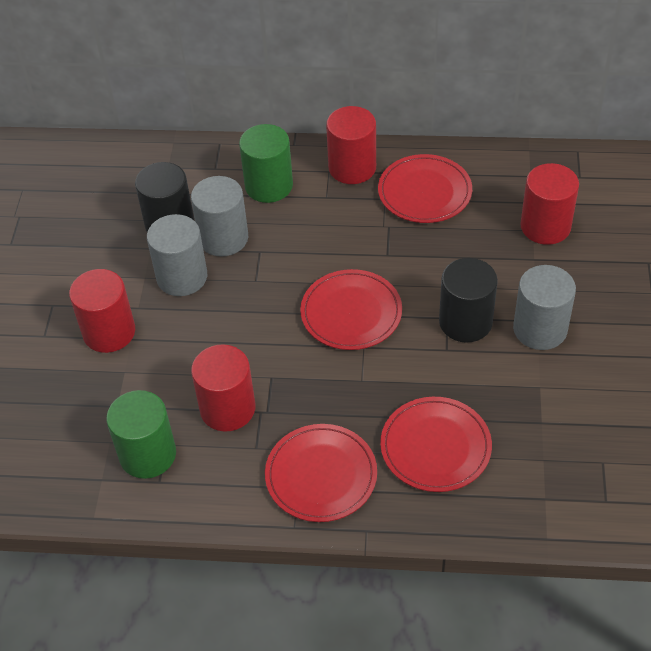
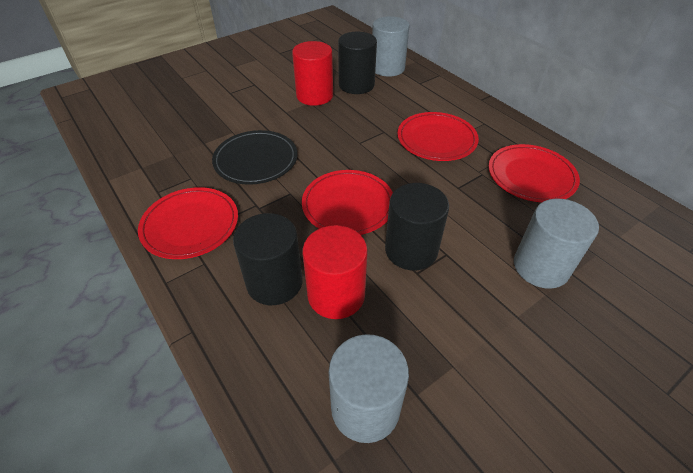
black cylinder: [135,162,194,232] [439,258,498,343] = 2 -> [233,213,303,305] [338,32,377,94] [385,183,449,270] = 3
black plate: none = 0 -> [212,130,297,185] = 1
green cylinder: [106,390,176,479] [239,124,293,203] = 2 -> none = 0
red cylinder: [69,269,135,353] [191,345,255,432] [326,106,376,184] [520,163,579,245] = 4 -> [292,41,333,106] [303,225,368,319] = 2

